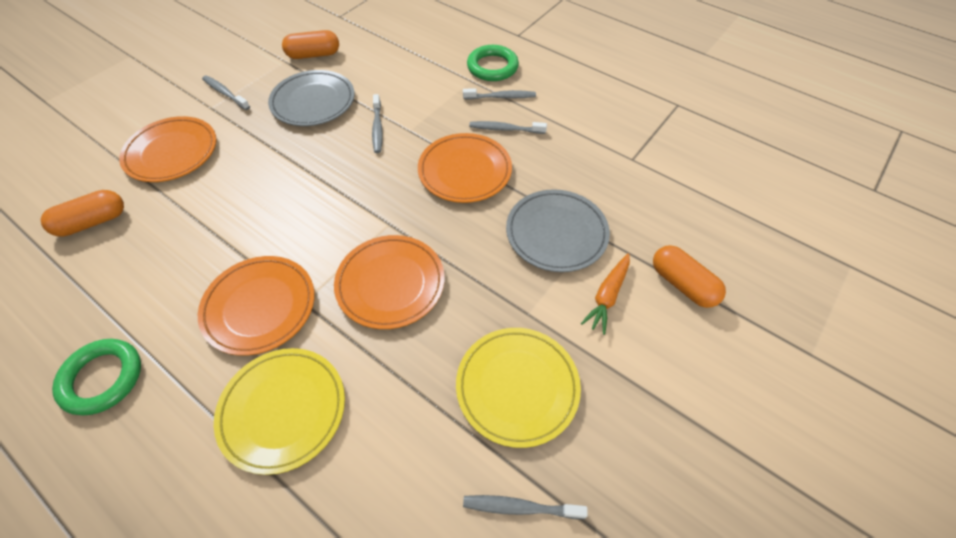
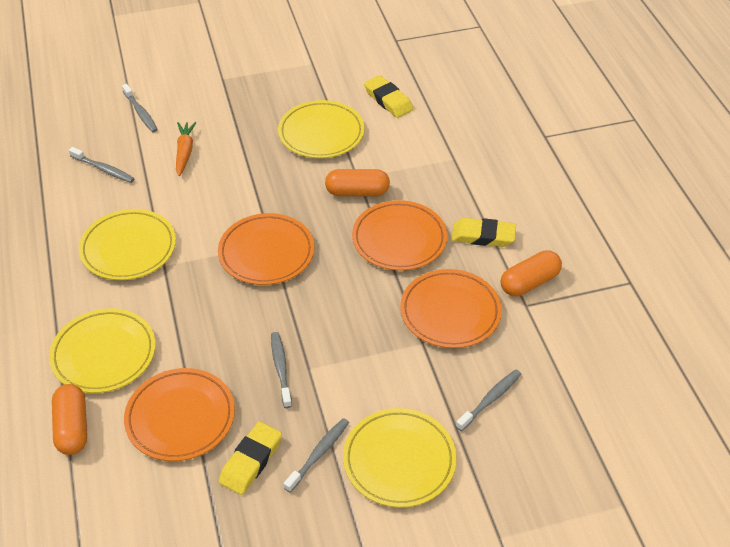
green ring: [52,339,141,415] [467,45,519,81] = 2 -> none = 0
grey plate: [268,70,355,126] [506,189,610,272] = 2 -> none = 0
yellow eraser: none = 0 -> [219,422,282,495] [364,75,413,118] [452,218,516,247] = 3
yellow plate: [214,348,345,475] [456,328,581,448] = 2 -> [49,308,156,393] [79,209,176,280] [278,100,365,158] [343,408,457,508] = 4

